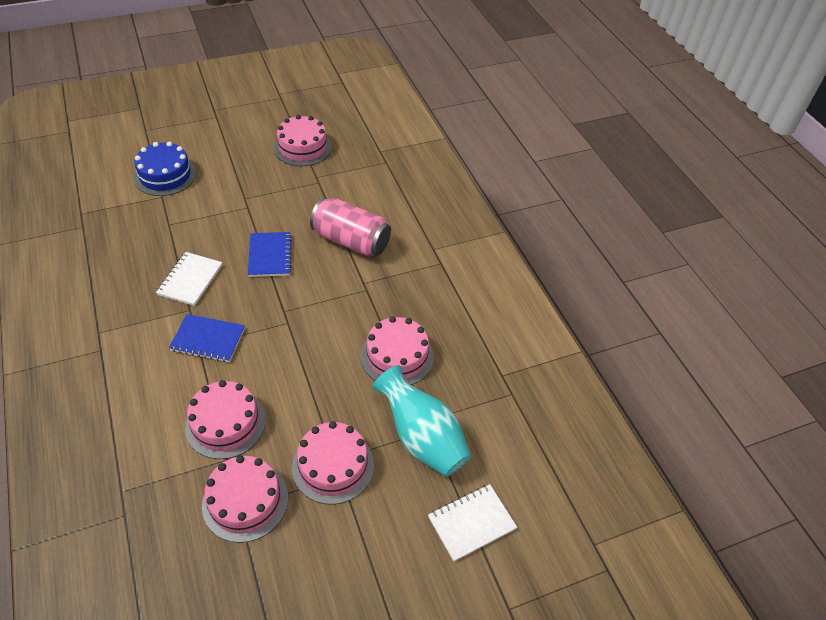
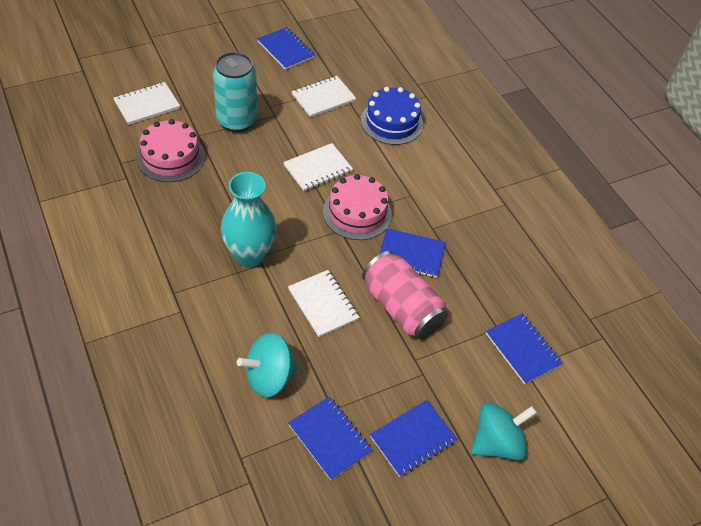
blue notebook: [169,314,245,362] [248,232,292,277] = 2 -> [257,27,315,70] [288,396,373,480] [370,400,457,477] [379,228,446,278] [486,313,562,384] = 5
pink cake: [185,380,266,459] [202,456,288,543] [274,115,332,166] [292,421,374,504] [361,316,434,385] = 5 -> [137,119,205,182] [323,174,392,240] = 2
turquoise can: none = 0 -> [213,52,257,132] = 1
turquoise spinning top: none = 0 -> [237,333,298,397] [471,402,537,460] = 2
white notebook: [156,252,222,306] [428,484,517,562] = 2 -> [113,82,180,125] [283,143,353,191] [288,270,360,337] [292,76,356,117] = 4

